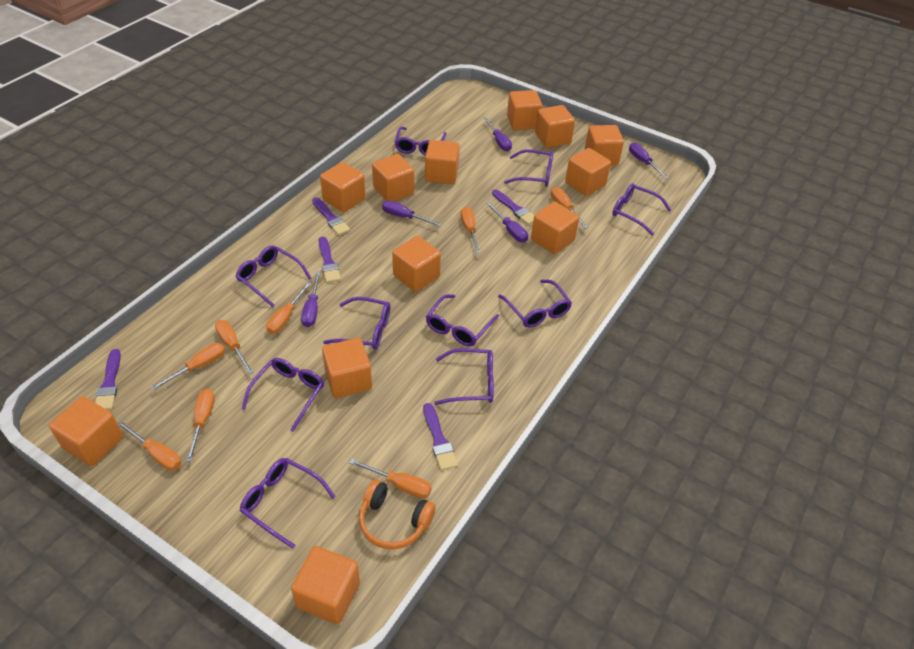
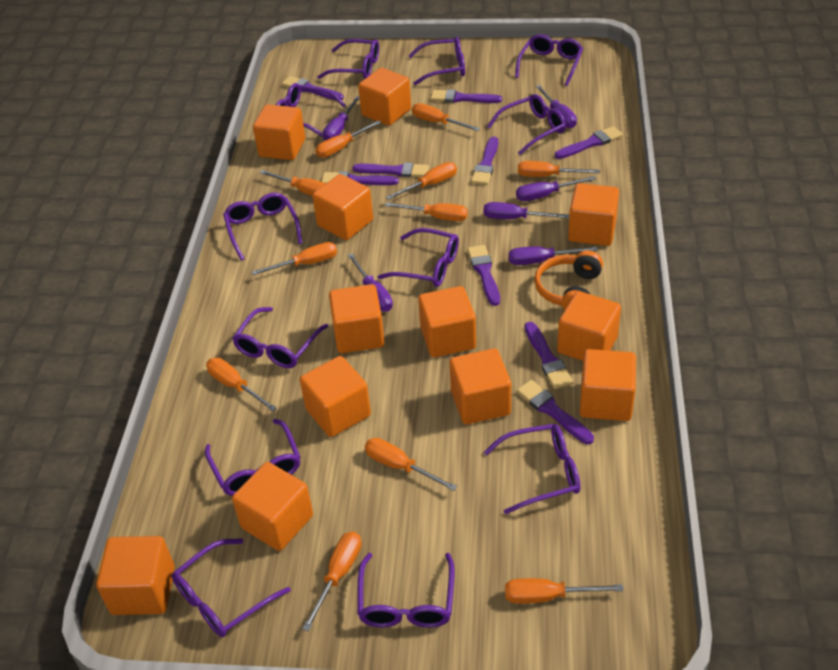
orange screwdriver: [117,421,181,471] [151,343,225,391] [186,389,215,462] [215,320,253,374] [266,282,311,334] [349,459,432,498] [461,207,480,253] [551,187,588,228] = 8 -> [206,358,277,412] [252,242,337,275] [260,170,326,196] [302,532,362,631] [315,120,381,158] [365,438,457,491] [385,202,468,221] [386,162,457,200] [412,103,480,131] [505,578,624,604] [518,161,600,177] = 11
purple brush: [95,349,121,410] [312,197,350,235] [319,237,341,283] [423,403,458,471] [492,189,534,225] = 5 -> [282,76,344,100] [321,171,399,185] [352,162,429,177] [430,89,502,103] [467,245,500,306] [471,137,498,185] [517,380,594,444] [524,322,573,389] [555,126,623,159] = 9
purple glasses: [236,245,312,307] [240,458,336,548] [242,358,324,432] [323,297,390,350] [395,127,447,155] [426,294,499,346] [434,348,494,405] [498,279,572,328] [504,149,553,187] [612,183,671,236] = 10 -> [172,538,291,637] [205,419,300,496] [223,193,303,261] [232,307,328,368] [276,83,346,137] [317,39,379,79] [357,553,455,628] [378,228,459,287] [408,37,465,85] [484,424,580,514] [487,94,566,155] [515,34,583,86] = 12
purple screwdriver: [301,272,321,327] [382,200,442,227] [483,117,512,152] [486,202,528,242] [629,143,669,179] = 5 -> [323,96,360,140] [348,253,393,312] [483,202,569,219] [509,246,598,265] [516,176,596,201] [536,85,577,128] = 6

